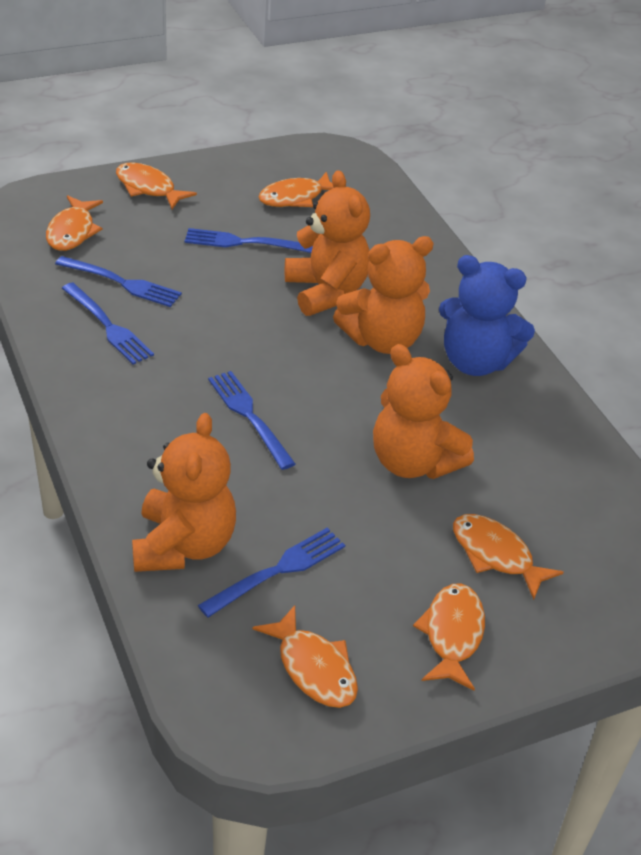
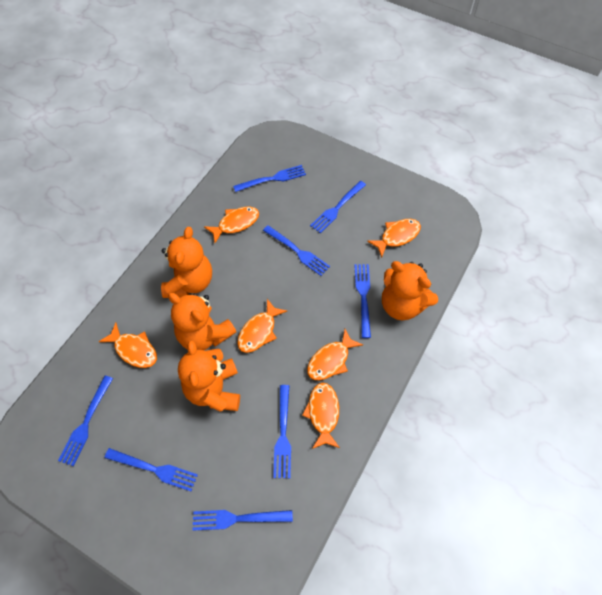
blue fork: [55,256,182,307] [62,283,154,364] [185,228,313,253] [198,528,345,618] [208,371,295,470] = 5 -> [58,376,113,466] [104,448,198,491] [192,510,293,531] [233,165,306,192] [263,225,330,276] [273,385,291,478] [310,181,366,233] [354,264,371,338] = 8
blue teddy bear: [439,255,535,376] = 1 -> none = 0

